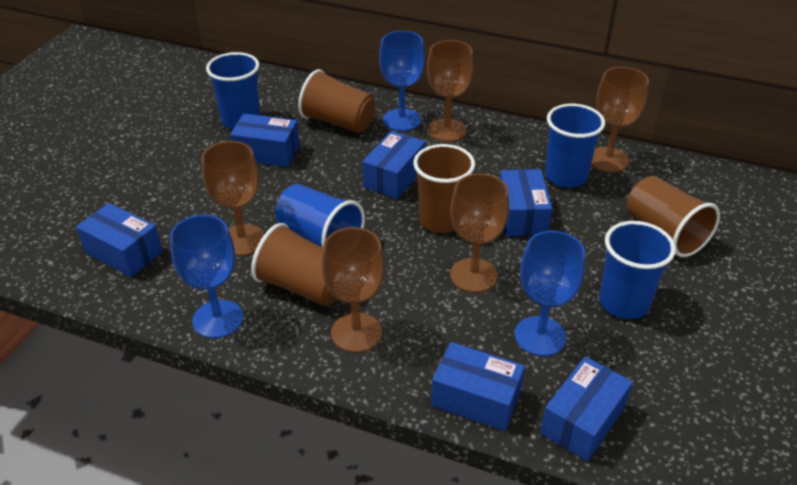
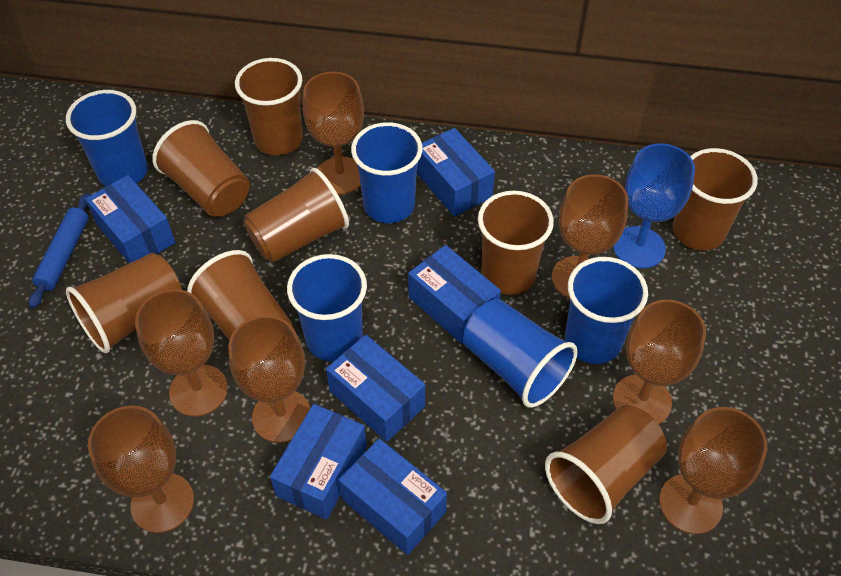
blue cup: [206,52,260,129] [275,184,365,248] [545,104,605,188] [599,221,676,319] = 4 -> [66,90,148,186] [287,254,367,361] [351,122,423,223] [463,299,578,408] [565,257,648,364] = 5
blue goblet: [170,215,243,339] [379,31,425,131] [515,231,585,356] = 3 -> [613,143,695,269] = 1
blue rolling pin: none = 0 -> [29,193,90,308] = 1
brown cup: [251,223,337,306] [298,69,375,133] [413,144,475,233] [627,176,720,257] = 4 -> [66,253,182,353] [152,120,250,217] [187,250,292,340] [235,58,303,155] [243,168,349,263] [478,191,554,295] [545,405,667,524] [673,148,758,250] = 8
brown goblet: [202,141,264,256] [321,227,385,353] [427,40,474,142] [450,174,509,293] [591,67,649,172] = 5 -> [88,405,194,533] [135,289,228,417] [228,315,310,443] [303,72,364,195] [552,174,628,298] [613,299,706,424] [659,407,767,534] = 7

